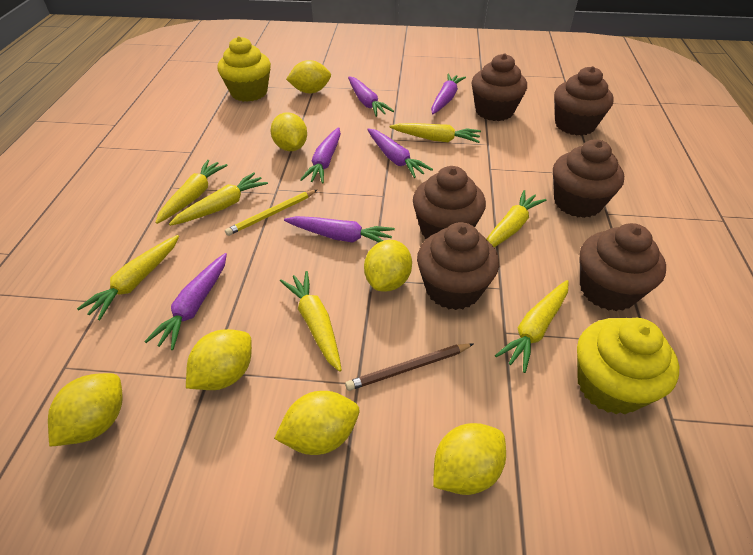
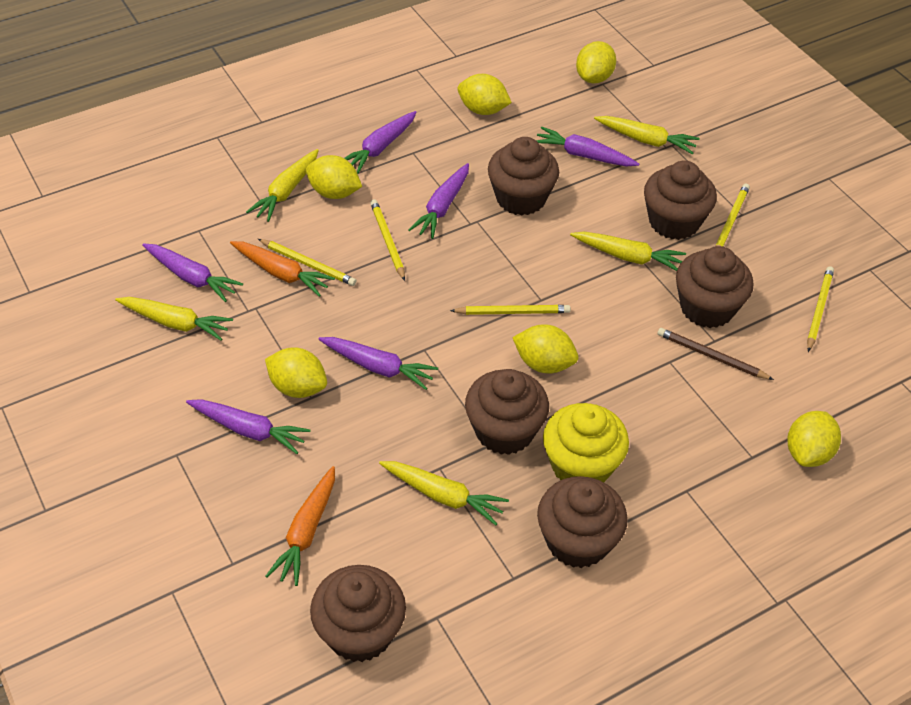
orange carrot: none = 0 -> [230,241,335,297] [266,466,335,586] = 2
yellow carrot: [77,235,179,320] [155,160,228,224] [169,172,268,226] [280,271,342,372] [390,123,481,143] [486,190,546,248] [495,280,569,373] = 7 -> [115,297,233,341] [246,149,319,222] [379,461,509,525] [570,232,686,271] [594,116,700,155] = 5
yellow cupcake: [217,36,271,102] [577,318,679,414] = 2 -> [543,403,629,482] = 1
yellow lemon: [48,373,123,447] [186,329,252,390] [271,112,307,151] [274,391,359,455] [286,60,331,93] [364,240,412,292] [433,423,506,495] = 7 -> [265,347,327,398] [306,155,362,199] [458,74,512,115] [512,324,578,374] [576,41,616,84] [787,411,841,467] = 6
yellow pencil: [225,190,317,236] = 1 -> [258,239,357,286] [370,199,405,281] [450,305,571,315] [716,183,750,247] [807,266,834,352] = 5

